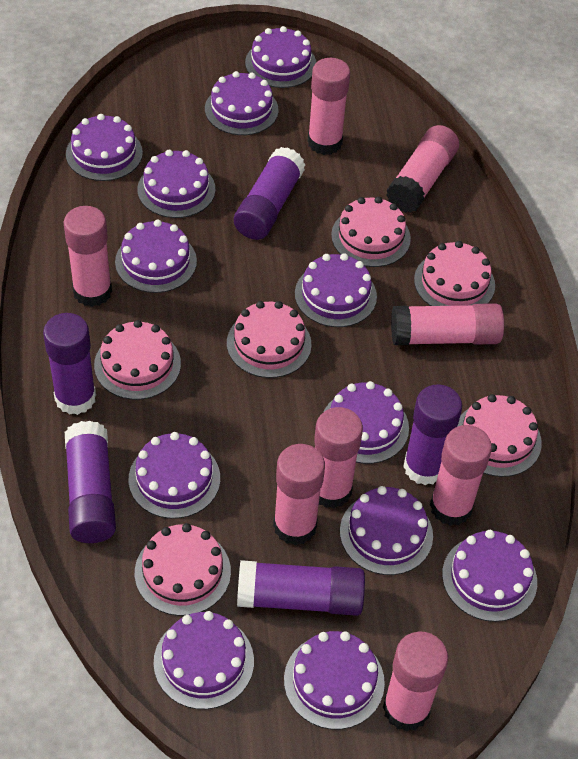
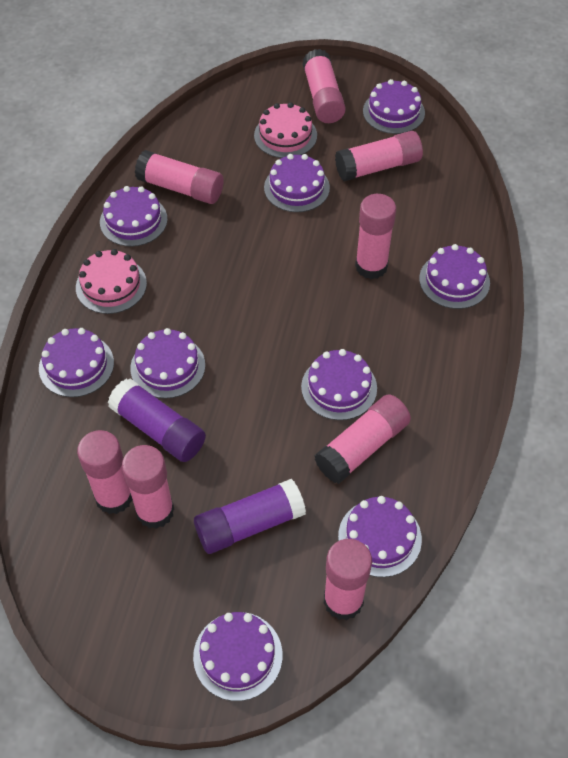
pink cake: [94,320,181,400] [135,523,231,616] [227,301,312,378] [331,197,411,267] [414,241,495,306] [457,394,542,477] = 6 -> [76,249,147,314] [254,102,317,158] = 2
purple cake: [66,114,143,181] [115,220,197,293] [128,432,220,519] [137,150,215,218] [154,611,254,709] [205,71,279,135] [245,26,316,88] [284,631,385,729] [295,253,377,327] [324,381,409,464] [340,486,433,575] [442,530,537,622] = 12 -> [39,328,114,397] [100,186,168,247] [130,328,205,399] [193,612,282,701] [264,154,330,212] [301,349,377,420] [338,496,422,577] [363,79,425,134] [419,244,490,309] = 9
purple glue stick: [43,313,96,415] [65,421,116,543] [234,147,305,240] [237,560,365,616] [403,384,462,485] = 5 -> [108,378,206,462] [194,479,306,554] = 2

